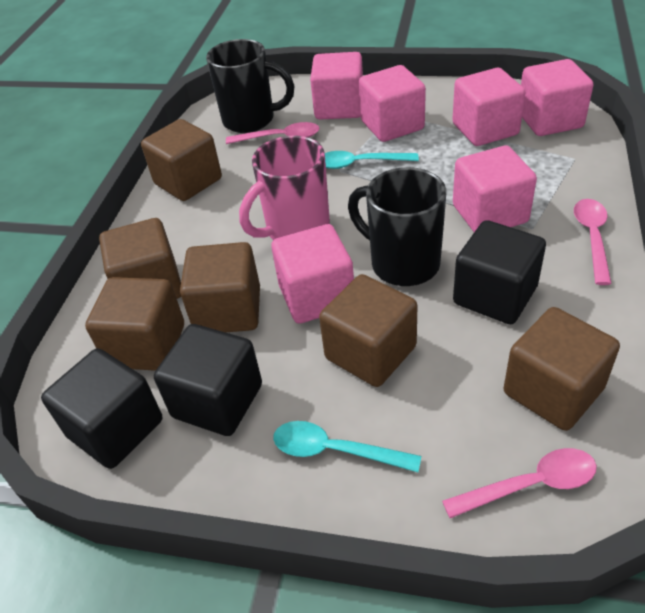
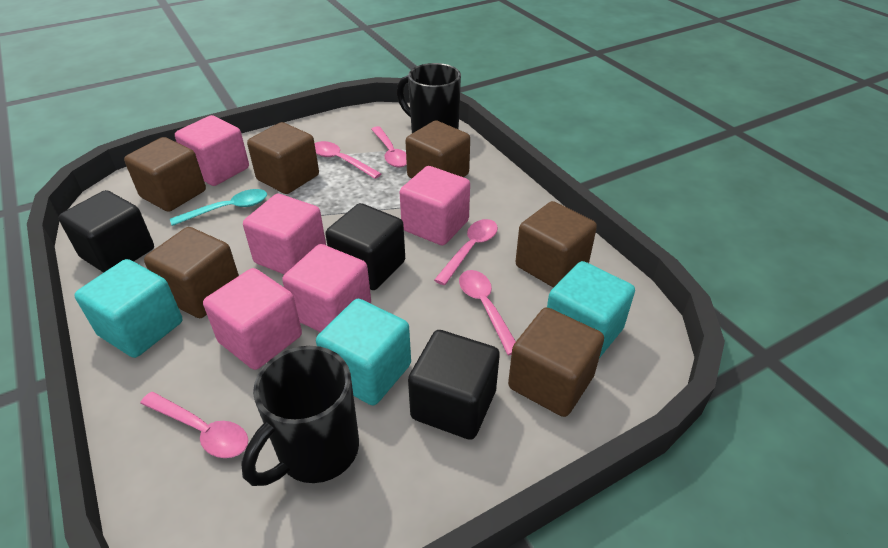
pink cube: [271,224,354,324] [310,52,363,120] [359,65,426,142] [452,68,525,146] [453,146,537,232] [521,59,593,136] = 6 -> [175,115,249,186] [203,268,302,370] [243,194,326,274] [282,244,371,332] [400,166,470,245] = 5
pink mug: [239,136,330,240] = 1 -> none = 0
pink spoon: [226,122,320,144] [442,448,597,518] [574,199,612,285] = 3 -> [140,392,248,458] [315,141,382,179] [371,126,407,168] [434,219,498,285] [459,270,516,355] = 5
turquoise cube: none = 0 -> [74,259,182,358] [316,299,411,405] [547,261,635,358] = 3
turquoise spoon: [273,421,421,472] [325,151,419,169] = 2 -> [170,189,267,226] = 1

